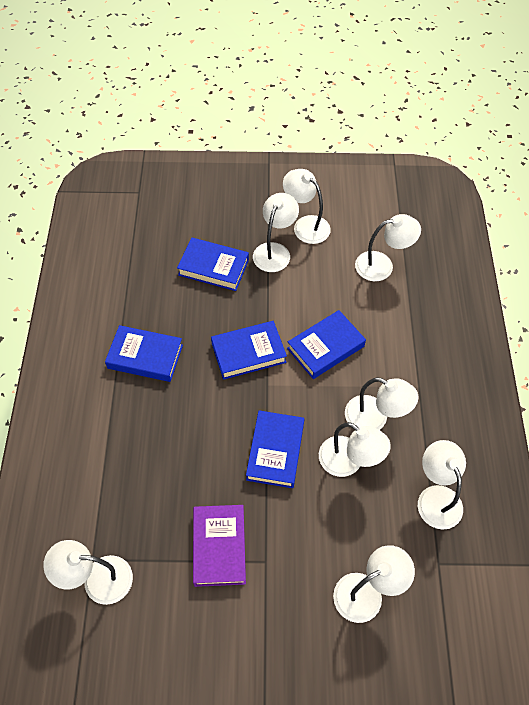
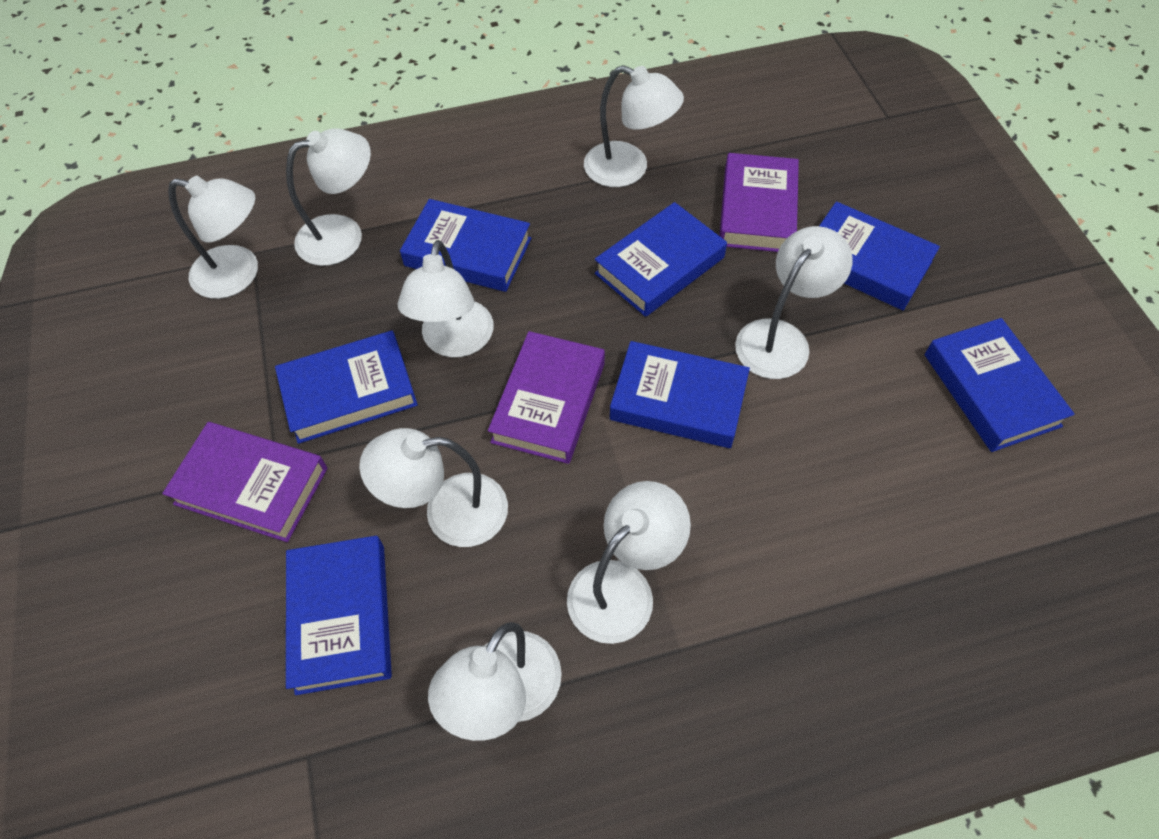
blue book: [105,325,183,382] [177,237,249,291] [211,321,287,380] [246,410,304,488] [287,310,366,379] = 5 -> [275,330,418,444] [286,536,392,695] [400,199,531,292] [595,202,727,317] [610,341,750,448] [819,201,940,310] [925,318,1075,452] = 7
purple book: [193,505,246,587] = 1 -> [162,422,328,542] [488,331,605,464] [719,153,799,252] = 3

